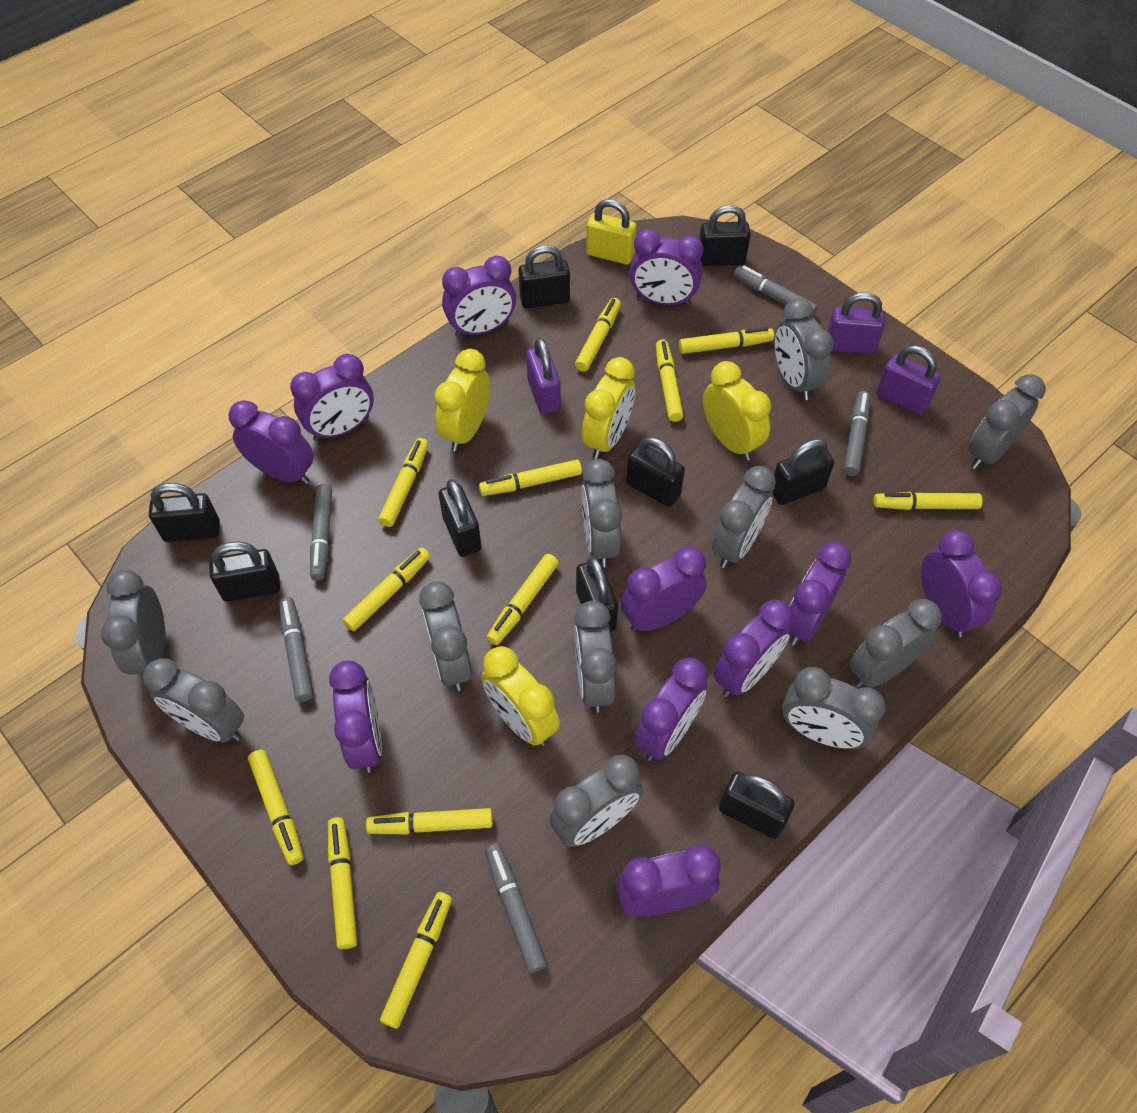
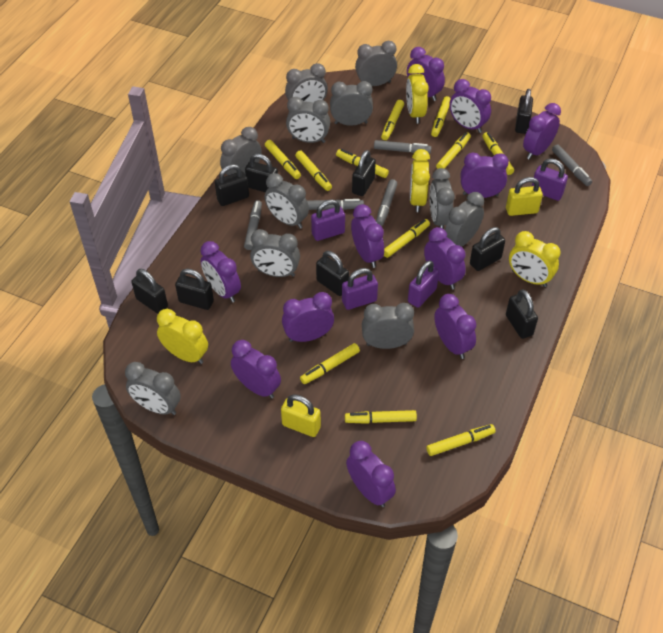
purple padlock: [526,338,561,414] [827,292,885,354] [876,346,941,415] = 3 -> [311,199,345,241] [342,268,378,310] [408,260,439,308] [532,158,568,201] = 4
yellow marker: [248,750,304,865] [328,817,357,949] [343,548,430,631] [366,808,493,834] [378,438,429,527] [380,892,452,1029] [479,459,582,496] [487,554,559,645] [575,298,621,372] [656,340,684,422] [679,327,774,354] [873,492,983,510] = 12 -> [265,140,301,179] [295,151,332,191] [300,343,360,384] [336,149,389,178] [345,410,417,424] [381,100,404,140] [384,219,430,258] [426,424,496,456] [431,96,451,137] [436,132,471,169] [482,132,514,175] = 11
yellow padlock: [586,199,637,265] = 1 -> [281,394,321,437] [506,177,543,216] = 2

